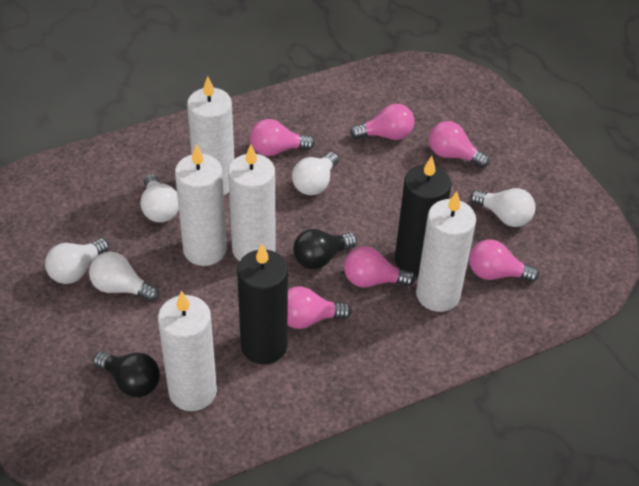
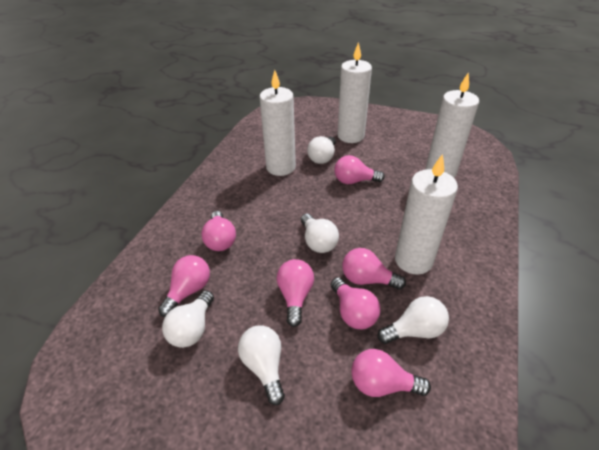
black candle: [237,244,288,364] [395,156,451,277] = 2 -> none = 0
black light bulb: [94,351,160,397] [293,229,357,269] = 2 -> none = 0
pink light bulb: [250,119,315,156] [288,286,352,329] [344,247,415,288] [350,104,415,140] [429,121,490,168] [469,240,539,282] = 6 -> [158,255,210,317] [201,211,236,251] [277,259,314,327] [331,277,380,329] [334,155,385,184] [342,248,406,290] [351,349,431,397] = 7
white candle: [158,290,217,411] [175,144,227,266] [187,76,234,195] [228,144,276,261] [416,191,476,312] = 5 -> [259,70,296,176] [338,42,372,143] [395,154,458,275] [425,72,479,178] = 4

